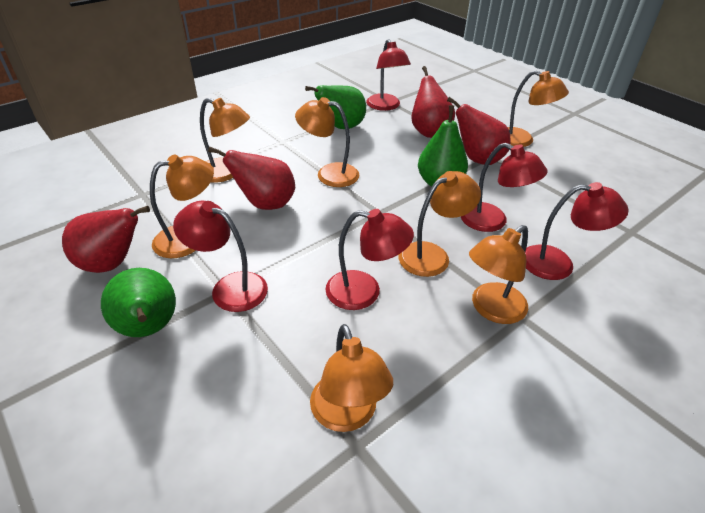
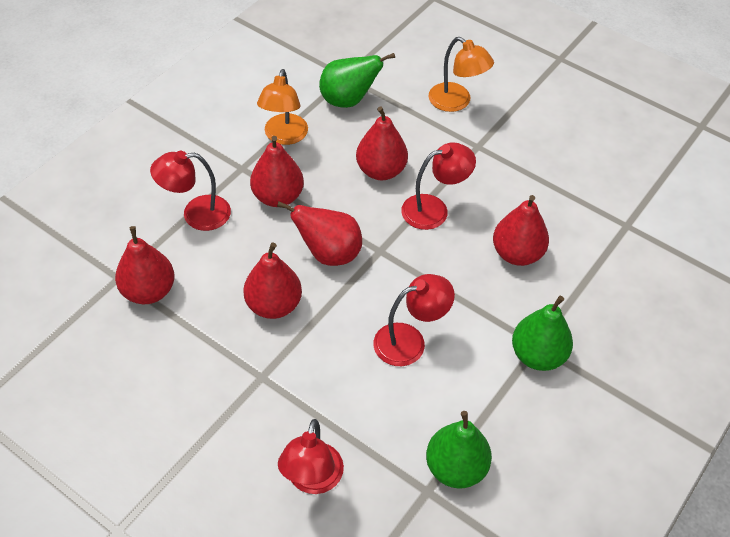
orange lamp: [150,154,214,258] [200,98,250,182] [295,97,359,187] [310,324,393,432] [399,171,481,277] [469,225,528,324] [508,70,569,147] = 7 -> [257,69,308,145] [429,37,494,112] = 2
red lamp: [173,201,268,312] [325,209,414,310] [366,39,411,111] [461,143,548,232] [525,182,629,280] = 5 -> [150,151,231,231] [278,419,344,494] [374,274,455,366] [401,142,476,230] = 4
red pear: [62,206,150,273] [208,146,295,210] [411,66,455,138] [447,97,511,165] = 4 -> [115,226,175,304] [243,243,302,319] [250,136,304,207] [277,201,362,266] [356,107,408,180] [493,195,549,266] = 6

